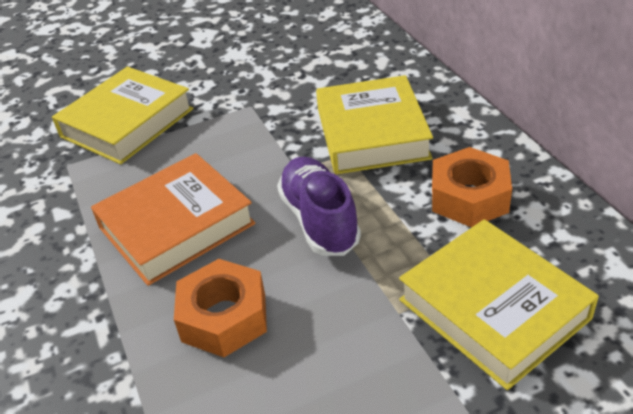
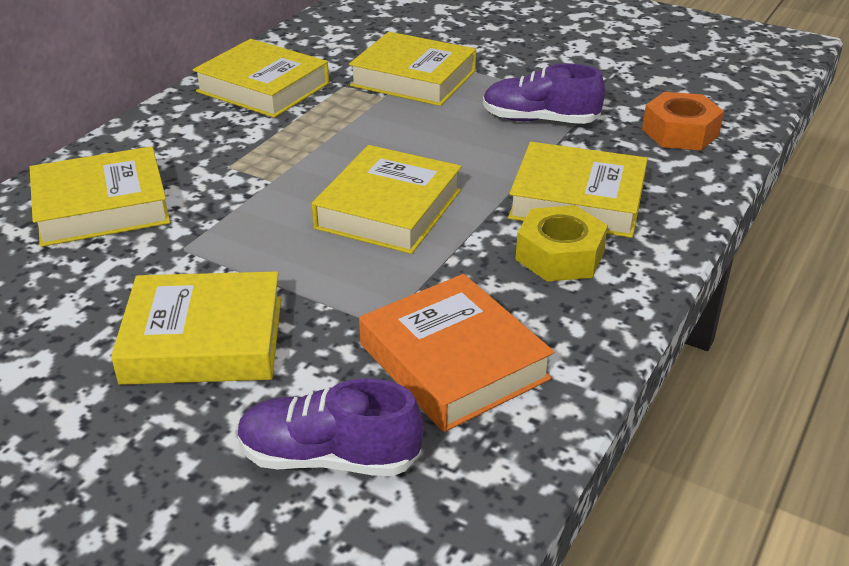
orange nut: [174,259,267,357] [432,147,512,227] = 2 -> [642,92,724,150] = 1
purple shoe: [277,156,361,256] = 1 -> [238,379,424,476] [483,63,605,124] = 2
yellow book: [52,66,193,165] [316,75,433,174] [399,219,599,390] = 3 -> [30,146,170,247] [111,271,281,385] [193,39,329,118] [311,145,461,254] [349,32,476,106] [508,142,648,238] = 6
yellow nut: none = 0 -> [515,205,608,282] = 1

